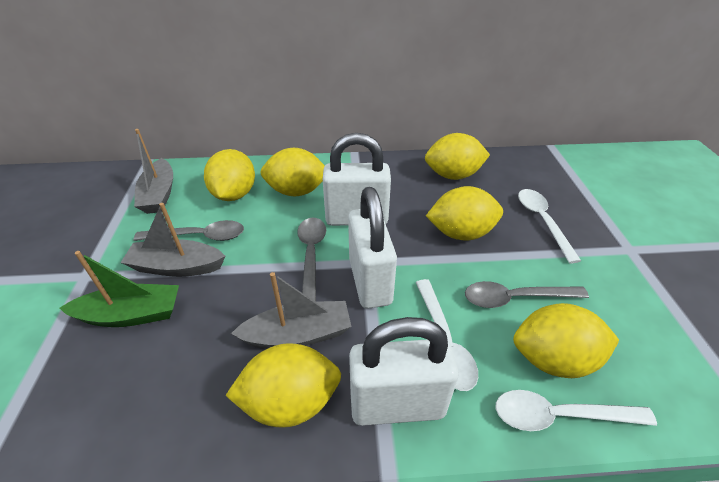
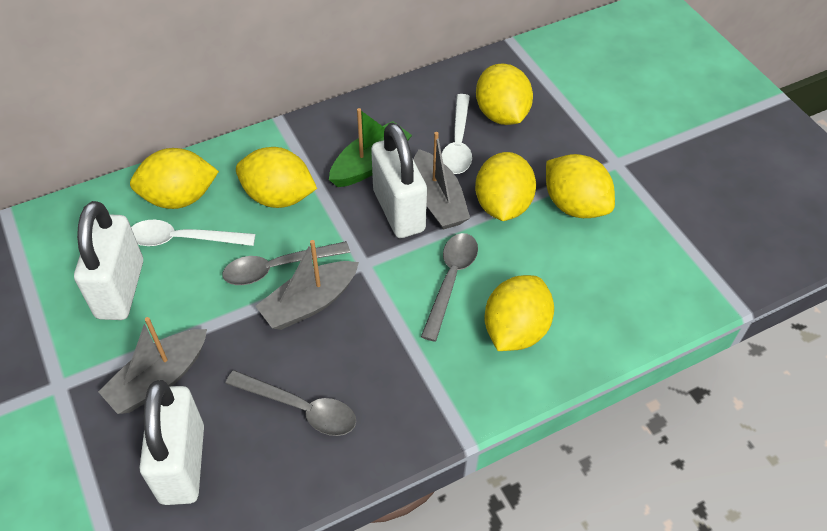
white spoon: [416,279,478,391] [496,390,657,431] [518,189,581,263] = 3 -> [131,220,255,246] [442,94,472,174] = 2

